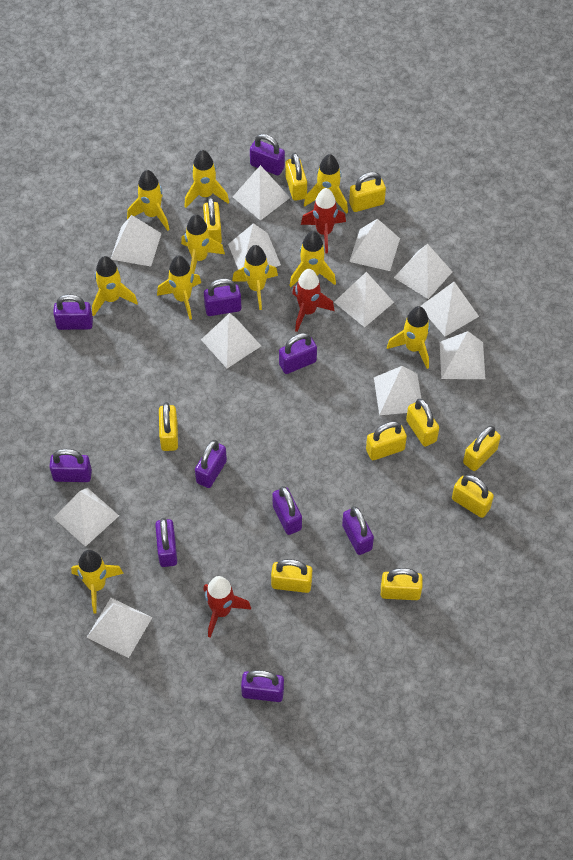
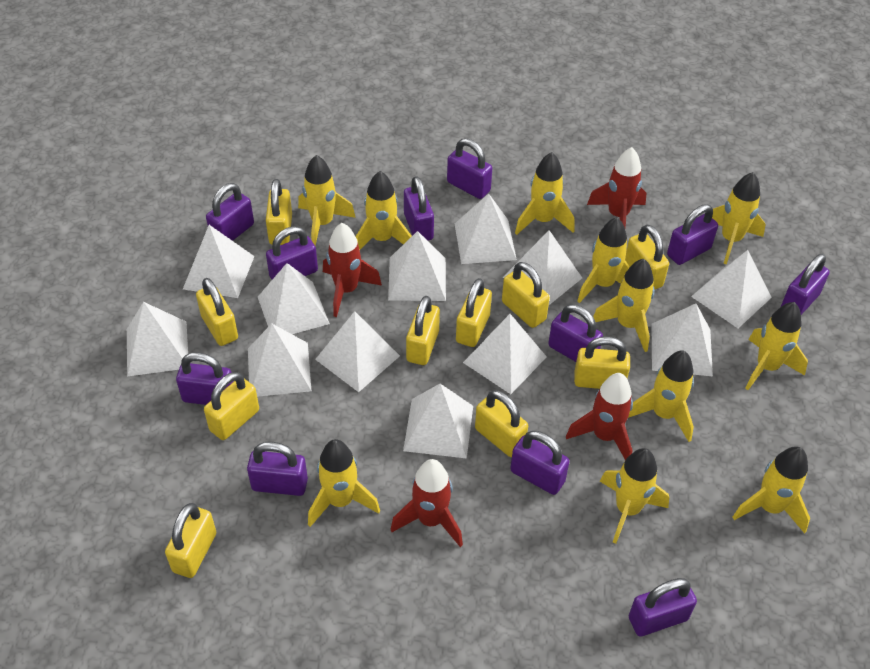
purple padlock: [50,449,92,482] [53,294,93,330] [155,518,177,567] [195,440,227,488] [204,278,242,316] [241,670,284,702] [250,134,285,175] [272,486,302,535] [279,333,317,374] [342,506,374,555] = 10 -> [176,352,234,405] [206,183,254,241] [247,442,308,496] [266,226,318,279] [404,176,434,241] [447,138,492,199] [510,431,570,495] [548,304,603,362] [629,578,697,636] [667,204,718,265] [781,254,830,315] = 11
red rocket: [203,576,251,638] [292,269,335,332] [301,188,346,254] = 3 -> [323,223,382,317] [391,459,463,547] [566,373,633,460] [587,147,646,227] = 4
yellow rocket: [71,550,124,614] [92,256,138,316] [127,170,169,231] [157,255,201,320] [181,214,225,274] [184,150,229,208] [232,245,278,310] [290,231,336,287] [304,154,348,214] [387,306,430,369] = 10 -> [298,155,356,246] [308,439,380,527] [356,171,412,250] [515,152,575,235] [577,217,630,303] [593,259,655,352] [600,448,669,544] [628,350,694,442] [712,172,766,265] [733,446,810,534] [745,302,808,390] = 11

